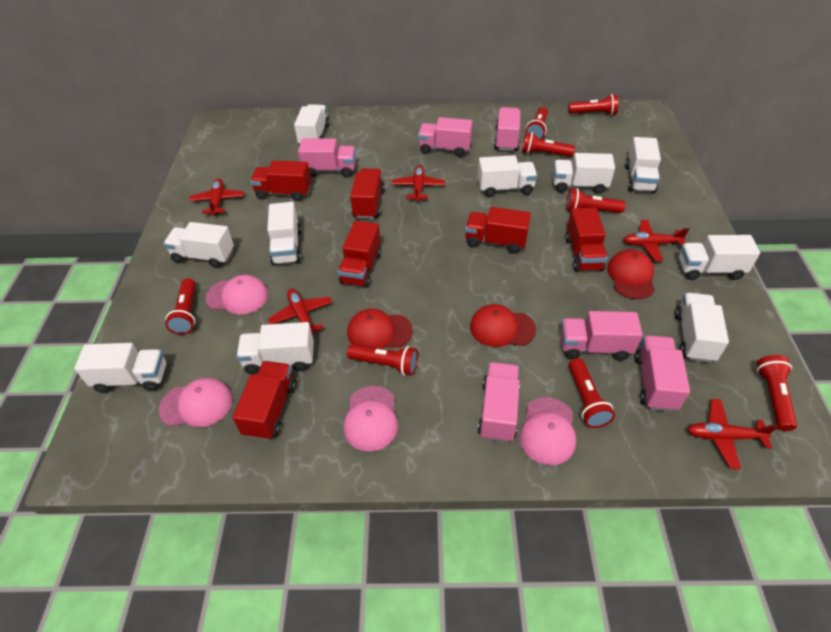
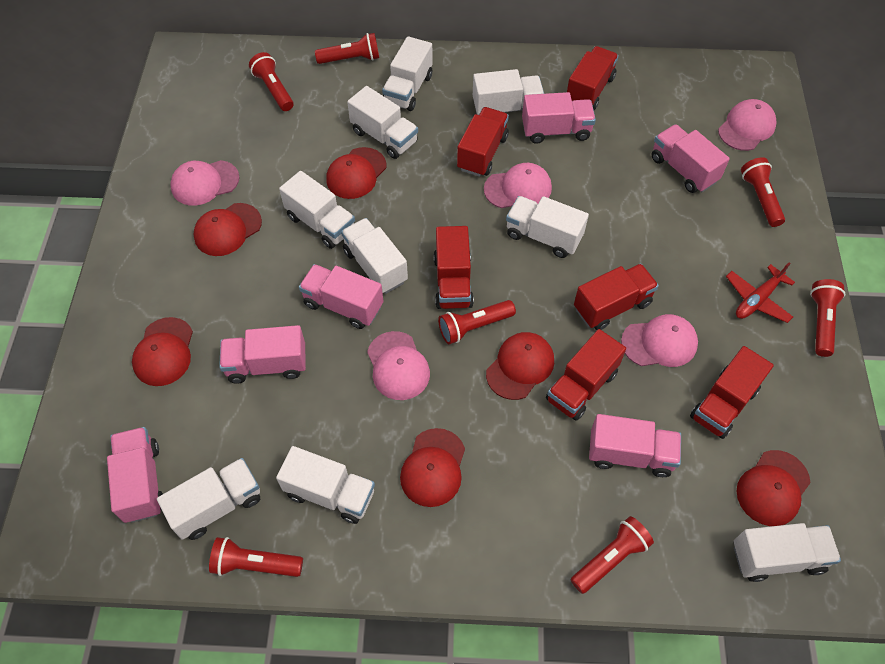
pink cap: [159,378,232,427] [206,275,268,314] [344,386,398,452] [519,397,576,465] = 4 -> [170,160,239,206] [367,331,430,400] [484,163,552,208] [621,314,698,367] [718,99,777,151] = 5
red cap: [347,309,413,349] [470,304,536,347] [607,249,655,299] = 3 -> [132,317,193,386] [194,203,262,256] [326,147,386,199] [400,428,465,507] [486,332,554,400] [737,450,810,526] = 6
red flashlight: [165,278,196,335] [347,344,418,376] [522,132,575,157] [525,107,548,139] [566,188,626,213] [568,94,619,115] [569,358,615,428] [757,355,797,431] = 8 -> [209,537,303,577] [249,52,294,111] [315,33,379,64] [438,300,516,344] [571,516,654,594] [741,157,785,227] [810,279,845,357] = 7
red plane: [189,178,244,216] [268,289,332,336] [392,165,445,201] [623,220,689,261] [687,399,778,469] = 5 -> [726,262,795,323] = 1
white truck: [74,343,166,393] [164,222,234,268] [236,322,314,374] [267,202,301,266] [294,104,330,145] [478,155,537,197] [553,153,615,194] [625,137,661,193] [675,293,729,363] [679,235,760,280] = 10 -> [157,458,260,540] [276,446,375,524] [279,171,355,249] [341,218,408,294] [347,86,418,159] [382,36,433,111] [473,69,544,115] [506,196,589,258] [734,523,841,582] = 9

